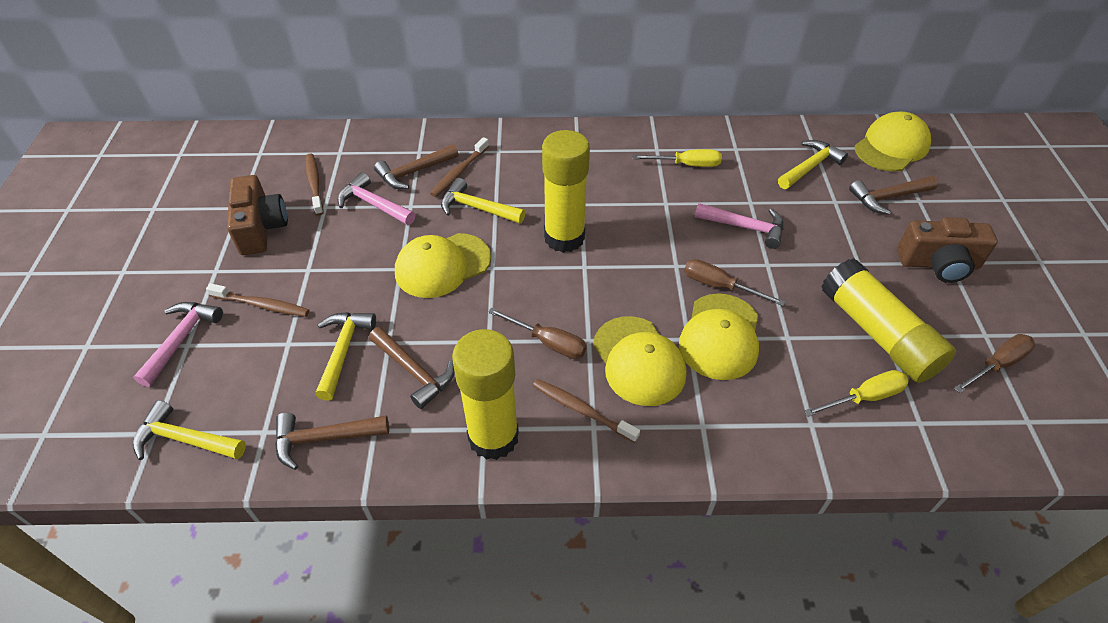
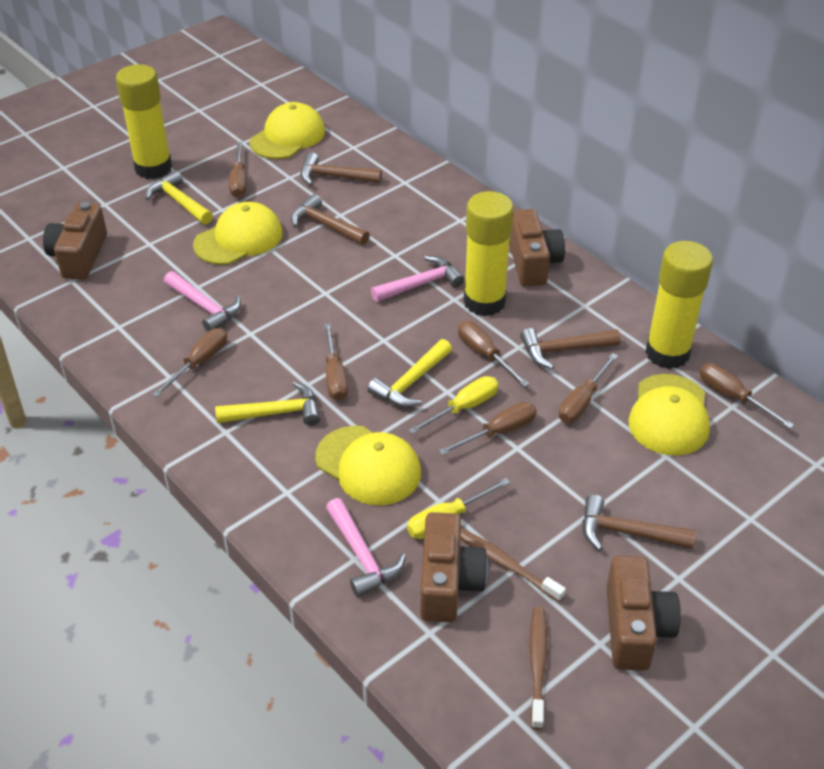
brown camera: [227,175,288,255] [897,217,998,283] = 2 -> [43,202,107,280] [420,512,488,622] [509,209,565,287] [606,556,681,671] = 4
brown screwdriver: [488,308,587,359] [684,259,785,306] [954,334,1035,393] = 3 -> [152,328,227,397] [229,142,247,198] [324,323,348,401] [439,402,537,455] [458,321,529,387] [559,353,618,423] [700,363,794,429] = 7
brown toothbrush: [206,283,309,317] [305,153,323,216] [430,137,489,197] [533,379,640,443] = 4 -> [460,529,566,602] [530,607,547,730] = 2
yellow hammer: [133,400,246,460] [315,312,376,401] [441,178,525,224] [778,140,848,189] = 4 -> [145,170,213,225] [215,381,320,426] [367,339,452,408] = 3

